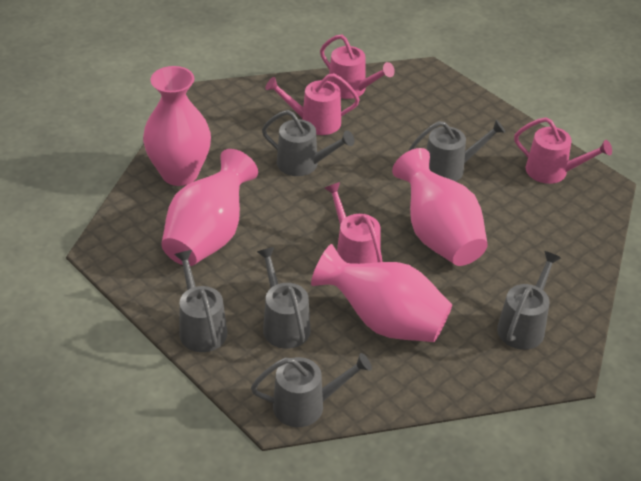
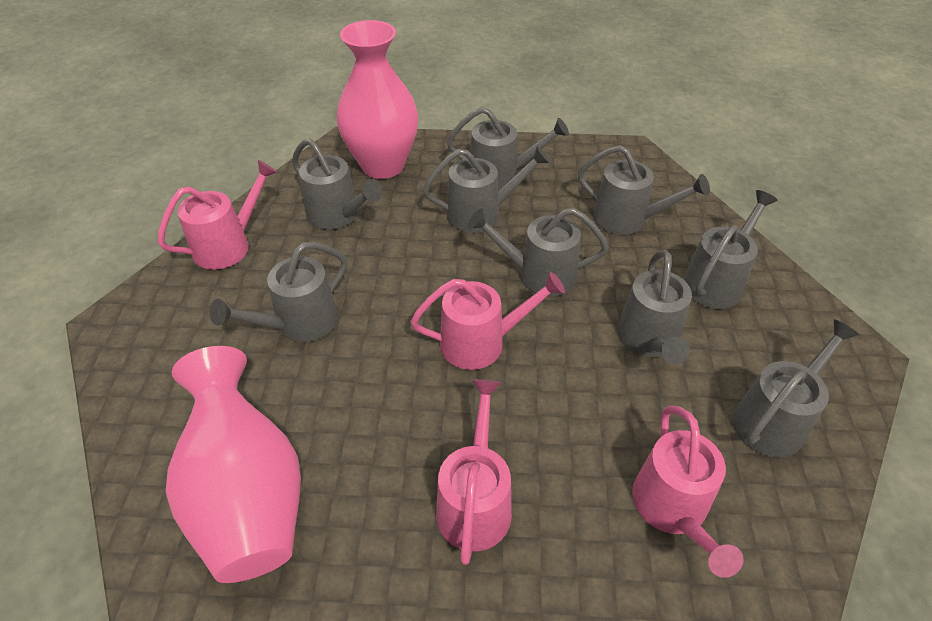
grey watering can: [174,250,227,352] [251,353,372,427] [257,247,311,349] [262,110,354,176] [409,119,505,181] [497,251,561,350] = 6 -> [210,242,347,342] [292,138,383,230] [423,146,550,233] [447,107,569,190] [468,208,609,296] [578,145,710,235] [617,250,692,364] [683,190,778,309] [733,319,859,458] = 9
pink vase: [143,66,211,186] [161,149,258,266] [311,244,452,342] [392,148,488,266] = 4 -> [166,346,301,583] [336,20,418,179] = 2

